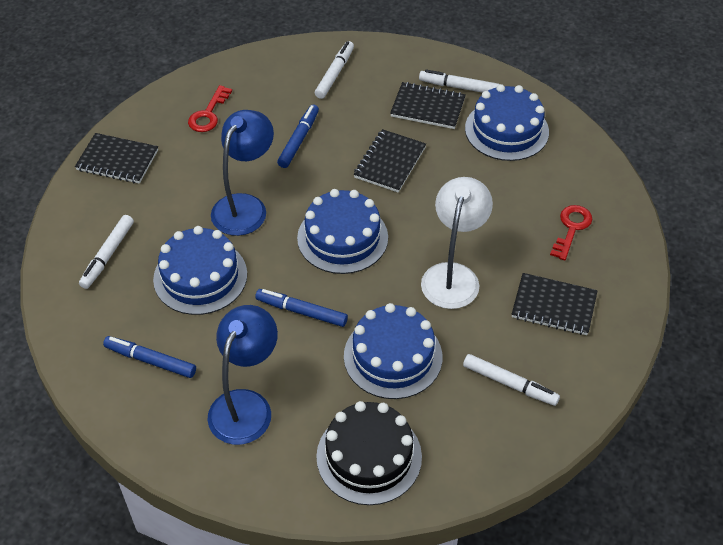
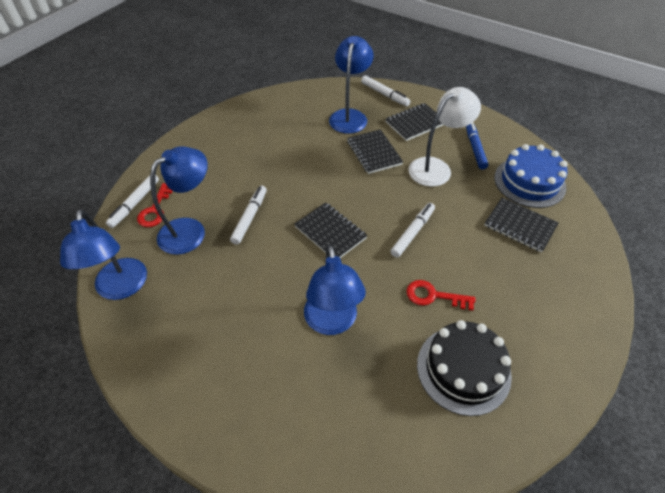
blue cake: [153,226,247,315] [297,189,388,274] [344,303,442,399] [465,84,549,161] = 4 -> [494,144,568,208] = 1
blue lamp: [208,305,278,445] [211,110,274,236] = 2 -> [60,209,147,300] [150,147,208,255] [304,245,366,335] [329,36,374,134] = 4
blue marker: [103,336,196,378] [255,289,348,327] [277,105,319,168] = 3 -> [466,122,488,169] = 1

